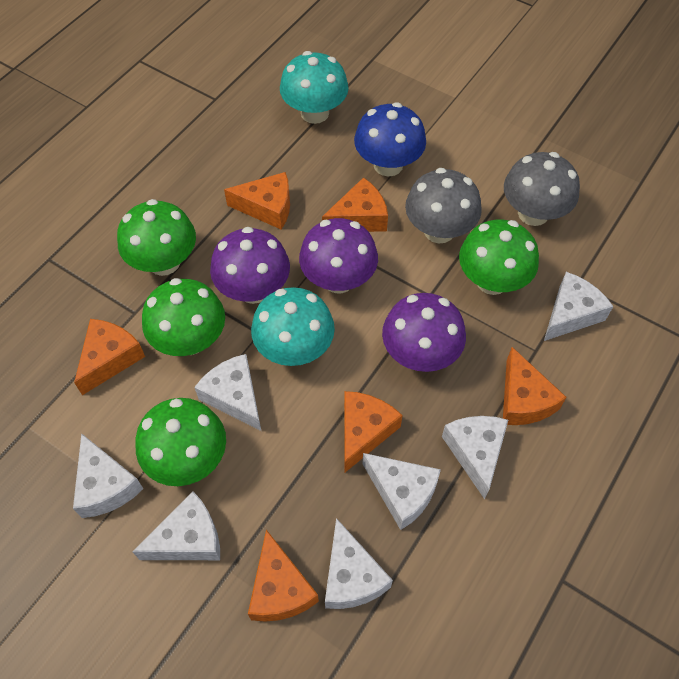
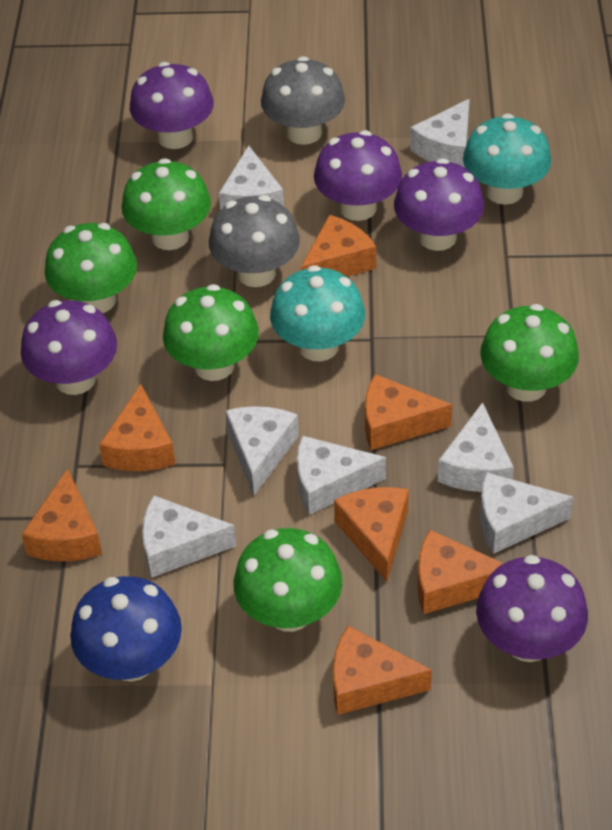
green mushroom: [117,199,196,276] [135,398,226,486] [142,278,225,356] [459,220,539,295] = 4 -> [45,223,137,313] [122,158,211,250] [163,284,259,381] [234,528,342,632] [480,304,579,402] = 5
orange cheese: [74,319,145,395] [224,172,290,230] [248,530,319,622] [322,177,388,232] [344,391,403,472] [503,347,567,425] = 6 -> [21,468,102,561] [99,384,176,471] [301,215,376,277] [333,625,432,715] [334,487,409,582] [365,374,452,450] [417,530,504,614] = 7
purple mushroom: [210,227,290,304] [299,218,378,293] [382,293,466,372] = 3 -> [21,300,117,395] [130,62,214,149] [314,130,402,221] [394,158,484,251] [476,555,588,662] = 5

